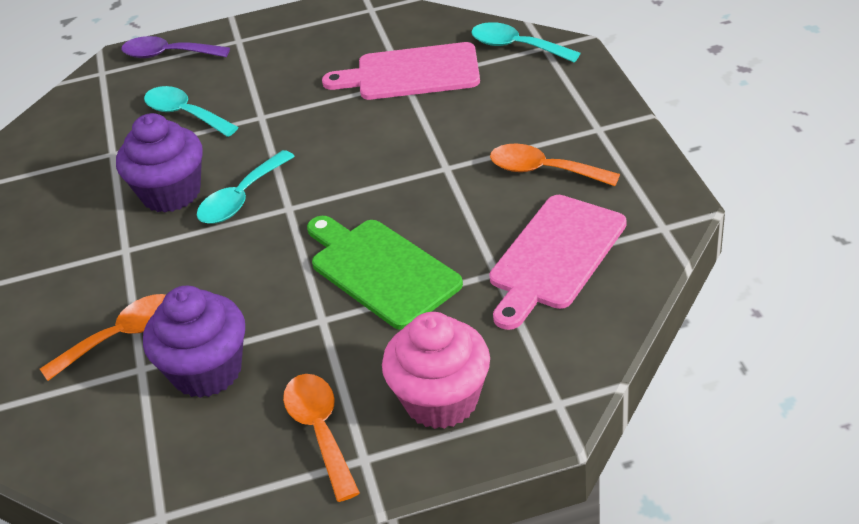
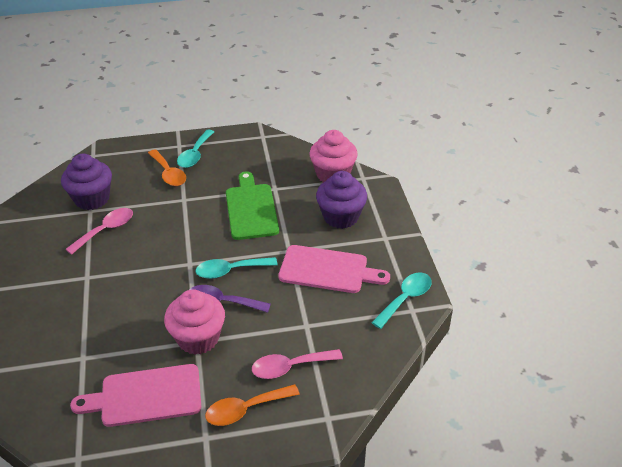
orange spoon: [40,294,166,381] [283,374,360,502] [490,144,620,186] = 3 -> [148,149,186,186] [205,384,300,426] = 2
pink cupcake: [382,312,490,429] = 1 -> [164,289,225,355] [309,130,358,182] = 2
pink spoon: none = 0 -> [66,208,133,255] [252,349,343,379] = 2

